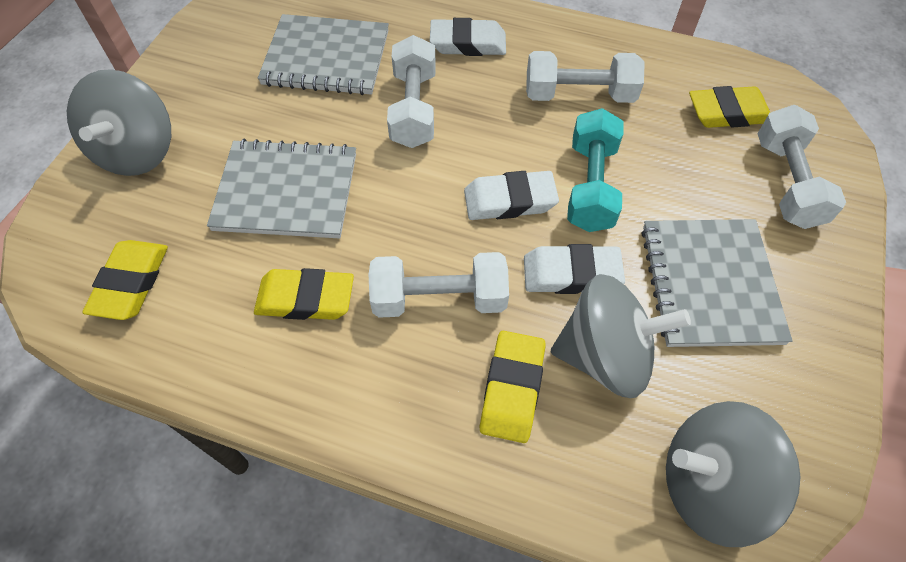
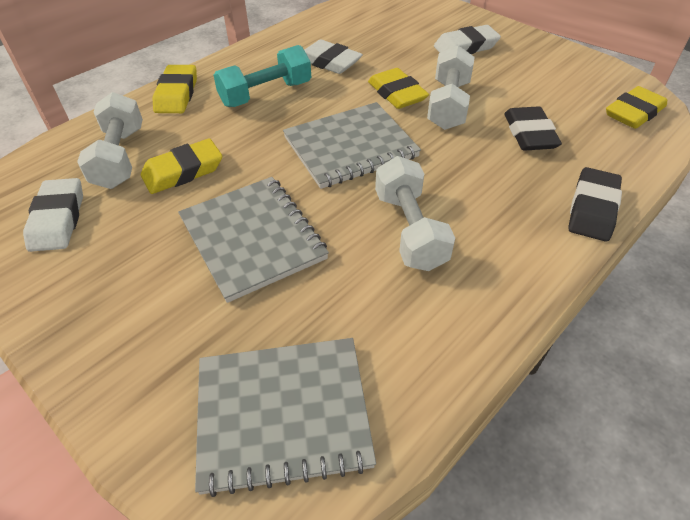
black eraser: none = 0 -> [504,106,562,151] [568,167,622,242] = 2
grey spinning top: [67,69,171,176] [551,274,691,398] [666,401,801,547] = 3 -> none = 0
white dumbbell: [369,252,509,318] [387,35,436,148] [526,51,645,103] [757,105,846,229] = 4 -> [77,92,143,189] [375,156,455,271] [427,46,475,130] = 3

